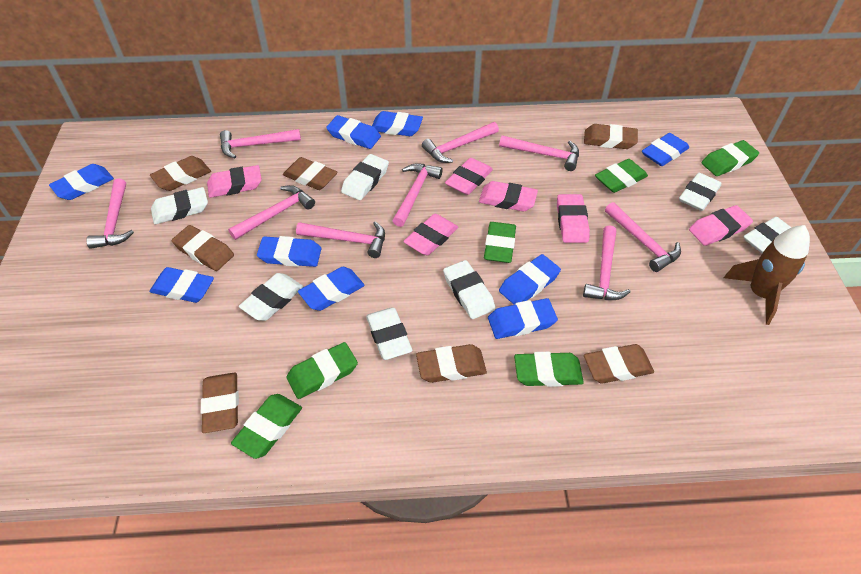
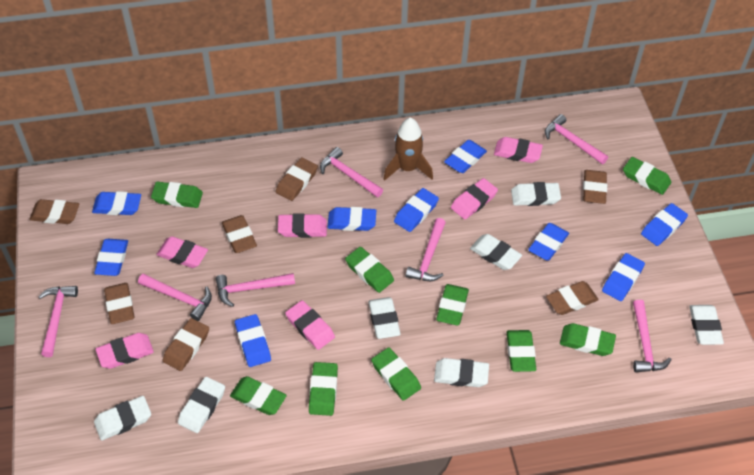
green eraser: [231,394,302,459] [286,342,358,399] [484,222,516,263] [514,352,584,387] [595,159,648,193] [701,140,759,176] = 6 -> [151,182,203,208] [230,376,287,415] [309,362,338,416] [345,247,394,293] [371,347,421,401] [436,284,469,326] [507,330,536,372] [560,323,616,356] [623,157,671,195] = 9
pink hammer: [86,178,134,249] [220,129,301,158] [228,185,315,240] [296,221,385,258] [393,163,443,227] [422,122,499,163] [499,135,579,171] [583,225,631,300] [605,202,681,272] = 9 -> [39,286,78,357] [138,274,212,321] [216,273,295,307] [320,147,383,197] [405,218,446,281] [545,114,608,164] [633,300,671,372] = 7

